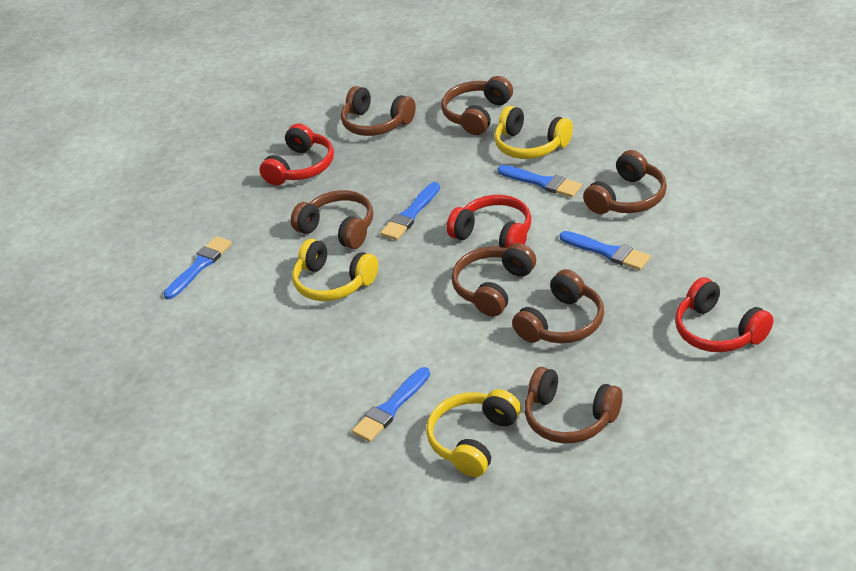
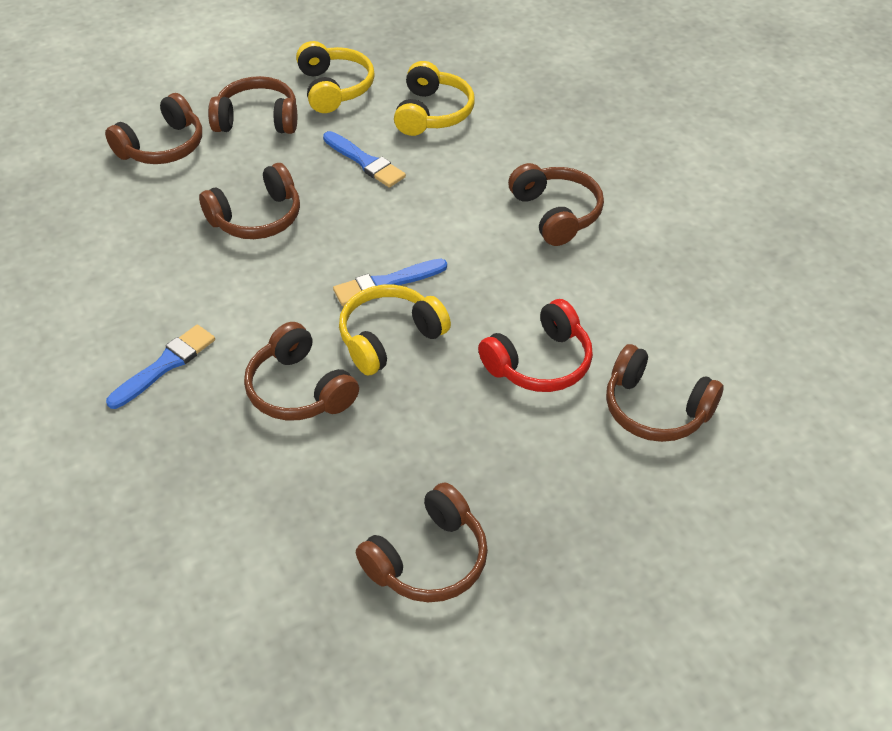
blue brush: [164,236,232,299] [352,367,430,442] [380,182,440,240] [498,165,582,197] [559,231,651,270] = 5 -> [106,324,215,409] [323,131,406,187] [333,259,447,306] = 3
red headphones: [259,123,334,185] [447,195,531,248] [675,277,773,352] = 3 -> [478,299,593,392] = 1

